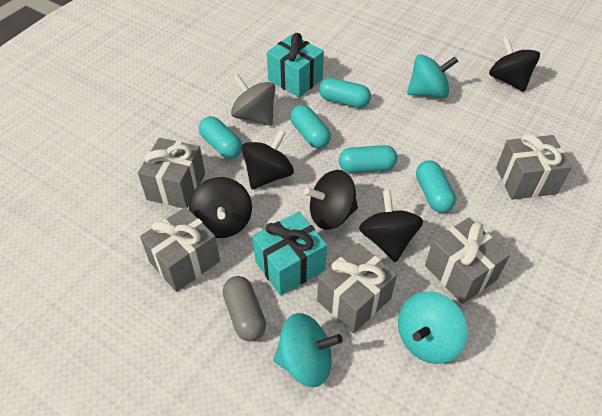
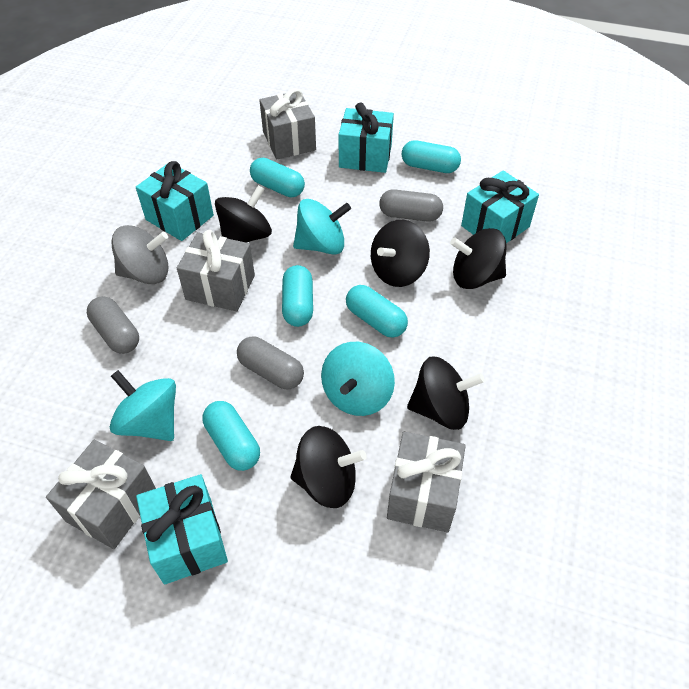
grey capsule: [223,276,266,341] = 1 -> [87,296,139,354] [237,337,304,389] [380,189,443,222] = 3
grey gift: [138,138,205,208] [140,207,220,292] [317,243,397,333] [425,218,510,304] [496,133,572,200] = 5 -> [46,440,156,549] [177,230,255,311] [259,88,316,159] [387,432,466,532] = 4
turquoise gift: [252,212,327,296] [267,33,324,97] = 2 -> [136,161,214,241] [136,474,228,585] [338,102,394,173] [461,170,539,243] = 4

